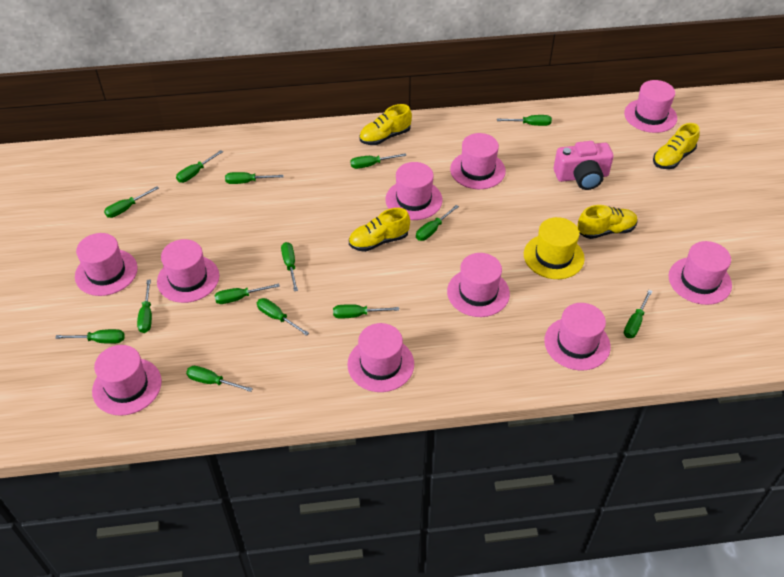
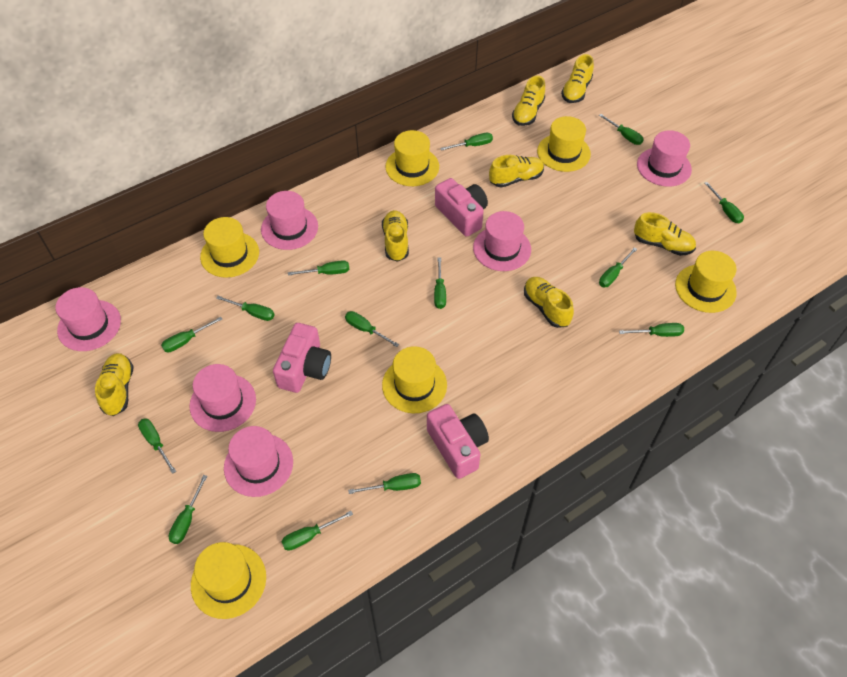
pink camera: [554,141,614,190] = 1 -> [273,323,331,393] [427,404,489,479] [435,178,488,237] = 3
pink hat: [75,233,138,296] [92,345,162,416] [157,239,219,303] [347,323,414,392] [386,162,443,220] [447,253,510,317] [450,133,506,189] [544,303,611,370] [624,80,677,133] [668,241,732,305] = 10 -> [55,287,121,351] [189,364,256,432] [224,426,293,497] [261,191,318,250] [473,211,531,271] [637,130,692,187] = 6
yellow hat: [524,217,585,279] = 1 -> [191,542,266,619] [200,217,259,278] [382,346,447,413] [385,130,439,186] [537,116,591,172] [675,251,737,313] = 6
yellow shoe: [349,208,410,252] [359,104,412,145] [577,205,638,239] [653,123,700,169] = 4 -> [95,353,134,416] [382,210,409,262] [489,155,544,188] [512,75,545,126] [524,277,574,328] [561,54,594,103] [634,212,696,256] = 7

